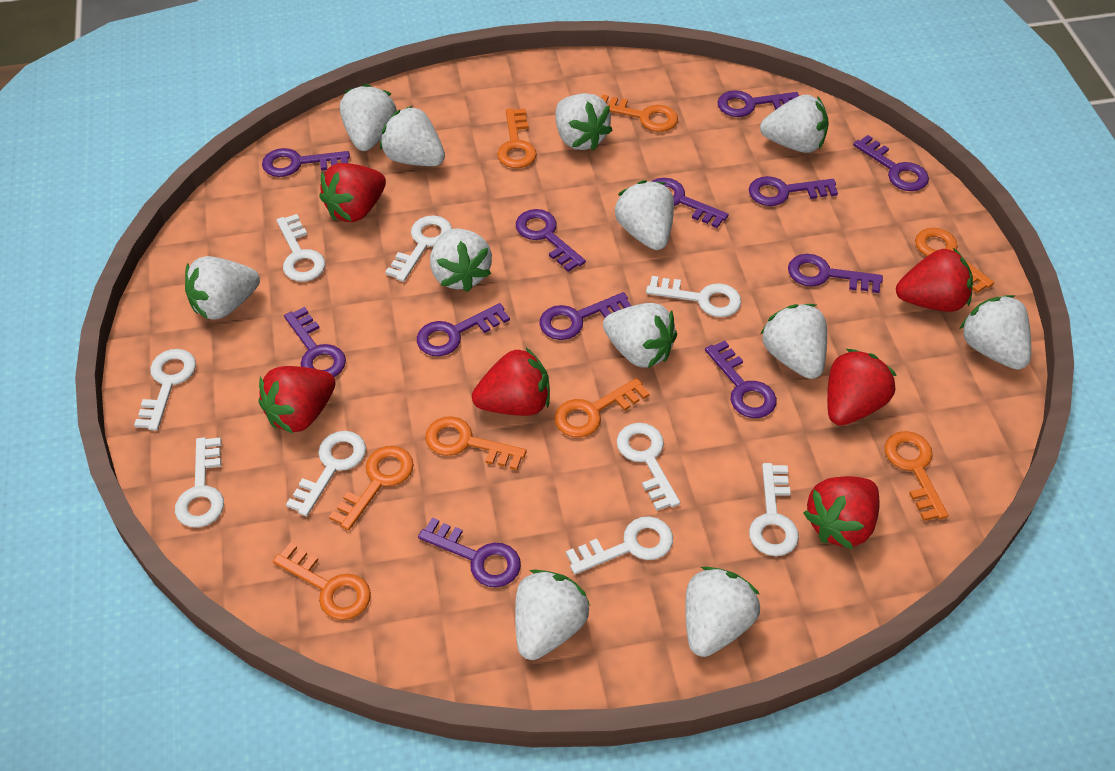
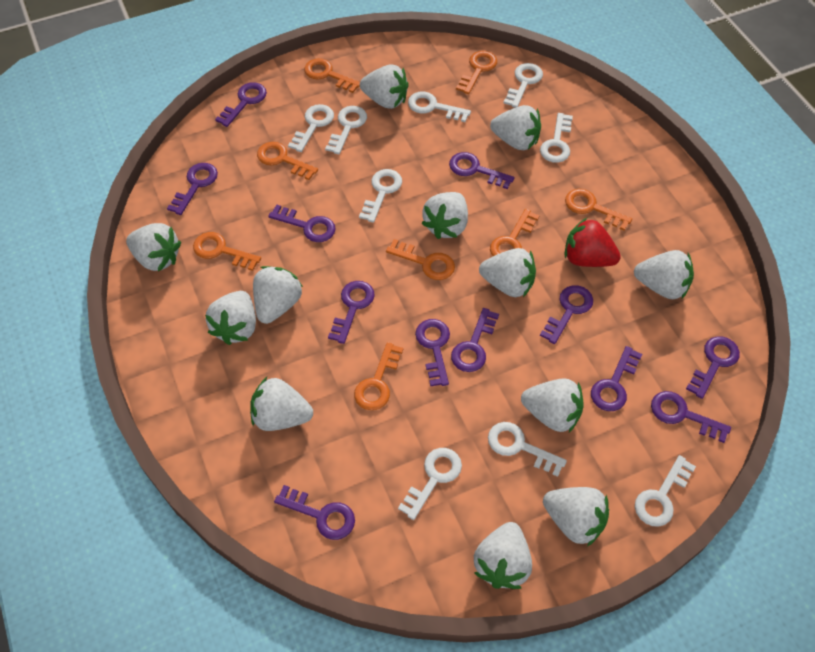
red strawberry: [258,366,335,434] [319,163,386,222] [472,348,550,416] [803,476,879,550] [827,349,897,426] [896,248,973,312] = 6 -> [565,218,621,267] = 1

